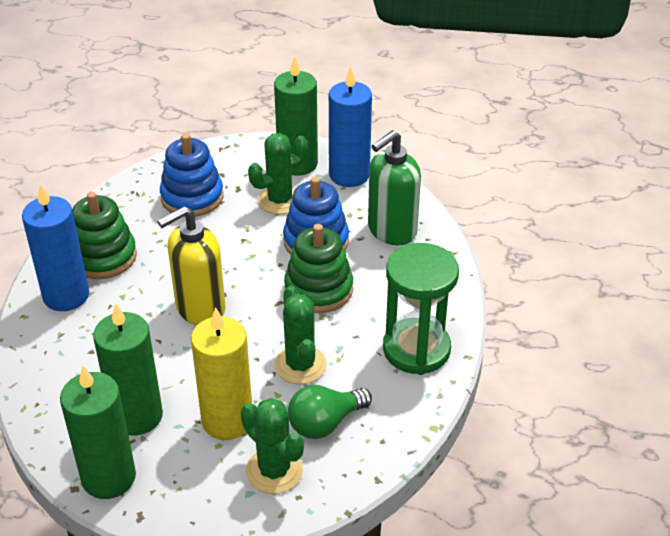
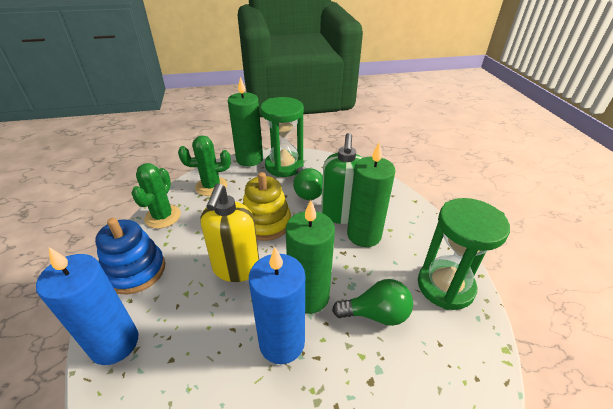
blue stacking toy: [160,133,224,217] [283,177,349,255] = 2 -> [95,218,165,295] = 1
green cactus: [241,398,304,494] [248,133,308,214] [274,286,327,384] = 3 -> [131,163,181,229] [178,135,231,196] = 2
green hourglass: [383,243,459,375] = 1 -> [260,97,304,177] [418,198,510,310] = 2
green light bulb: [288,385,372,439] = 1 -> [293,167,323,200] [332,279,413,326] = 2
green stacking toy: [72,192,137,279] [284,224,353,313] = 2 -> none = 0
yellow candle: [191,307,252,440] = 1 -> none = 0
yellow stacking toy: none = 0 -> [243,172,291,241] = 1

